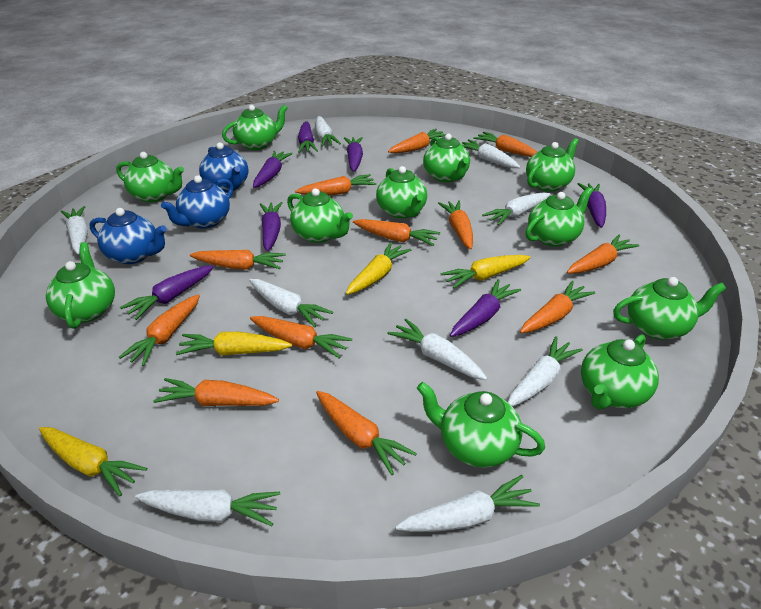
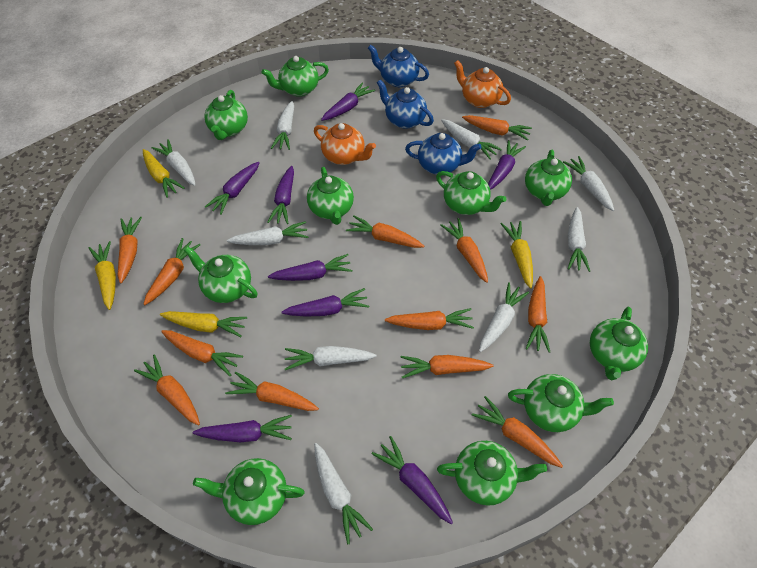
green teapot: [46,242,115,329] [116,152,184,202] [222,105,288,150] [287,188,353,243] [376,166,427,218] [417,382,545,468] [423,134,470,182] [525,187,593,247] [526,138,579,192] [581,335,659,409] [613,277,726,340] = 11 -> [184,247,258,303] [193,458,305,525] [204,90,248,140] [262,56,329,97] [307,167,354,225] [436,171,506,215] [437,441,547,506] [508,374,614,432] [525,150,572,206] [590,307,648,380] = 10
orange teapot: none = 0 -> [314,123,376,165] [454,60,511,108] = 2
purple carrot: [120,265,214,320] [253,151,293,188] [260,202,282,251] [298,121,318,153] [344,137,363,172] [450,279,521,337] [578,183,606,228] = 7 -> [193,415,292,442] [205,162,260,215] [268,166,294,224] [268,254,352,281] [281,288,369,317] [321,83,375,121] [372,436,453,524] [488,140,526,190] = 8

